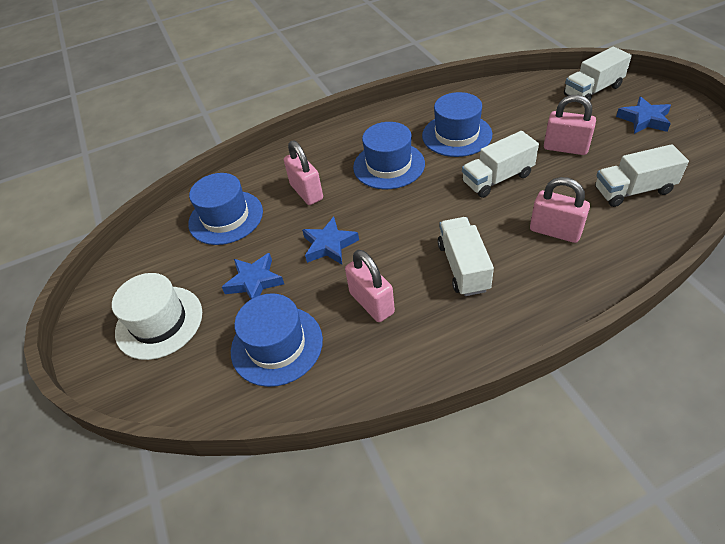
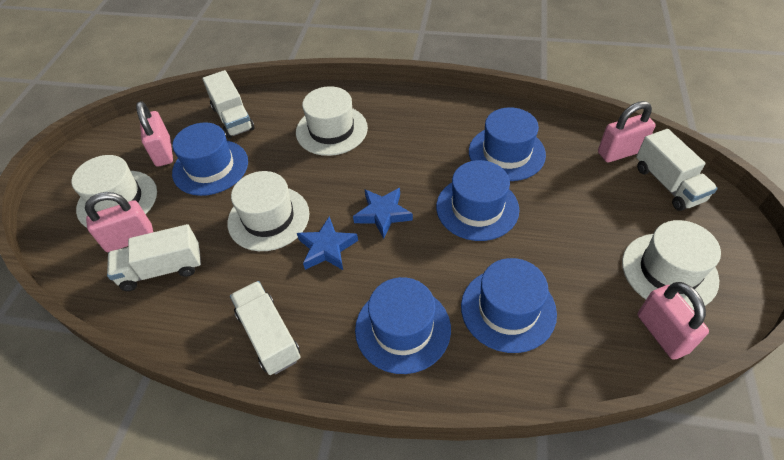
blue hat: [188,173,263,245] [231,293,323,387] [353,122,425,189] [422,92,492,157] = 4 -> [172,122,248,196] [355,277,451,374] [436,160,519,241] [461,258,557,353] [469,107,546,181] = 5
blue star: [222,253,284,299] [302,217,359,265] [616,96,671,134] = 3 -> [297,216,358,270] [353,188,413,239] = 2
white hat: [112,273,202,360] = 1 -> [72,155,157,228] [227,171,309,251] [296,86,368,156] [622,220,721,310] = 4

